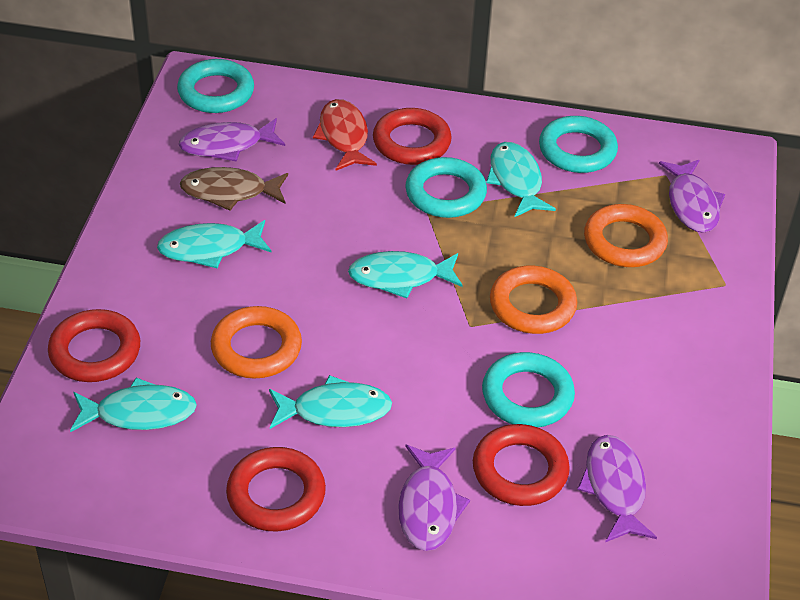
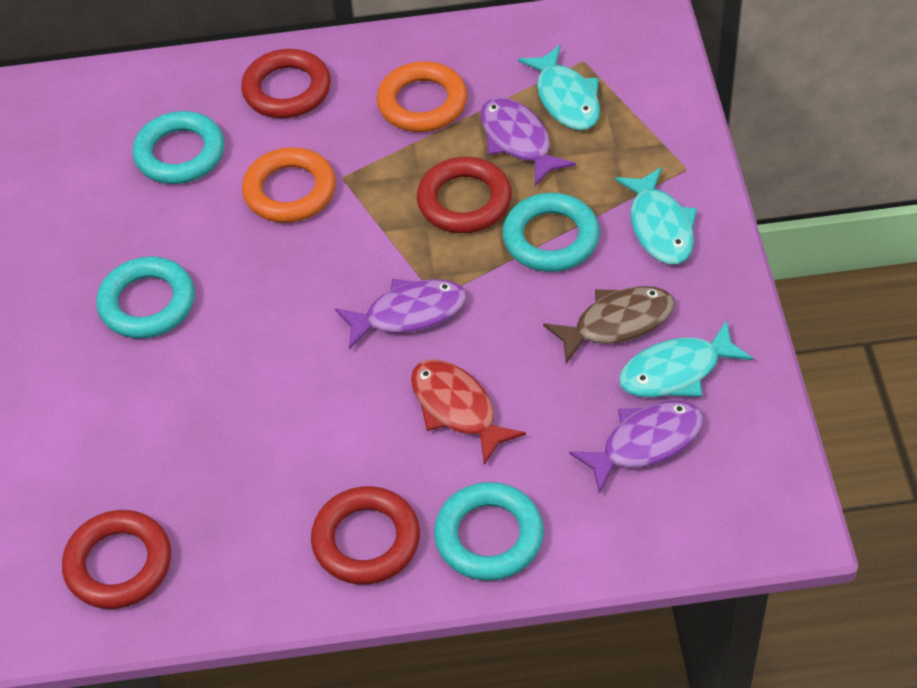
orange ring: [211,306,302,379] [490,266,577,334] [584,204,668,267] = 3 -> [242,147,336,223] [377,61,467,132] = 2
purple fish: [179,118,285,162] [398,445,470,551] [577,435,657,542] [659,160,725,233] = 4 -> [335,279,467,350] [480,97,576,186] [569,401,704,494] = 3
turquoise fish: [70,378,197,432] [157,220,271,268] [269,375,392,429] [348,251,463,298] [486,142,556,217] = 5 -> [518,45,600,130] [615,167,697,264] [619,320,753,397] = 3

